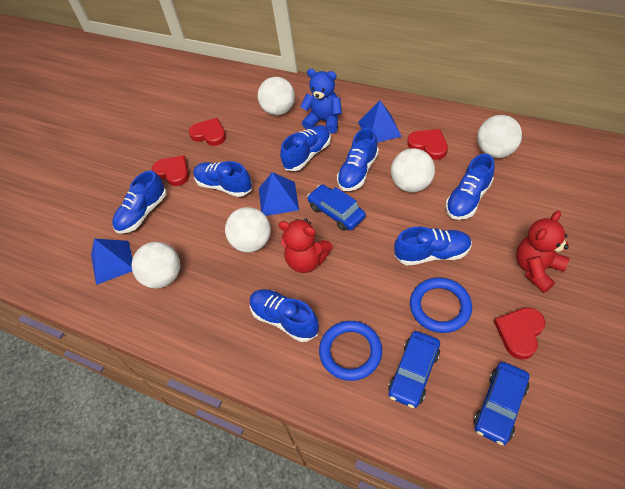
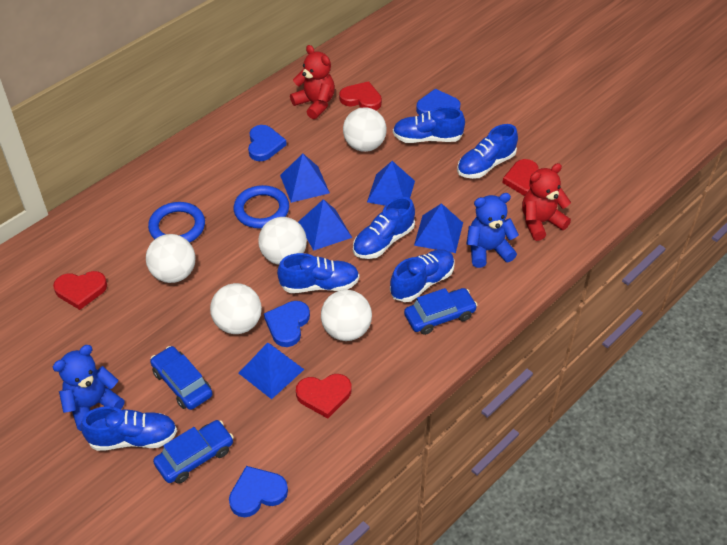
blue heart: none = 0 -> [229,466,288,517] [248,125,287,161] [264,301,310,347] [416,89,460,115] = 4
blue pyramid: [91,239,133,285] [259,172,299,216] [358,101,402,143] = 3 -> [239,343,304,399] [280,153,330,203] [298,199,352,251] [367,161,415,205] [414,203,463,253] = 5
blue shoe: [112,170,167,234] [193,161,252,197] [250,289,319,342] [280,125,331,171] [337,128,379,191] [394,226,472,266] [446,154,495,220] = 7 -> [81,407,177,451] [277,253,359,293] [353,197,415,259] [390,249,455,302] [393,107,465,143] [457,124,518,179] = 6
blue teddy bear: [300,69,342,134] = 1 -> [53,345,125,431] [466,193,519,268] = 2

